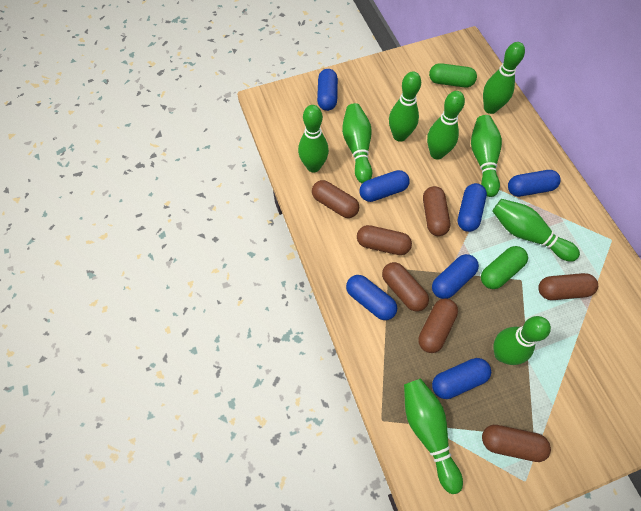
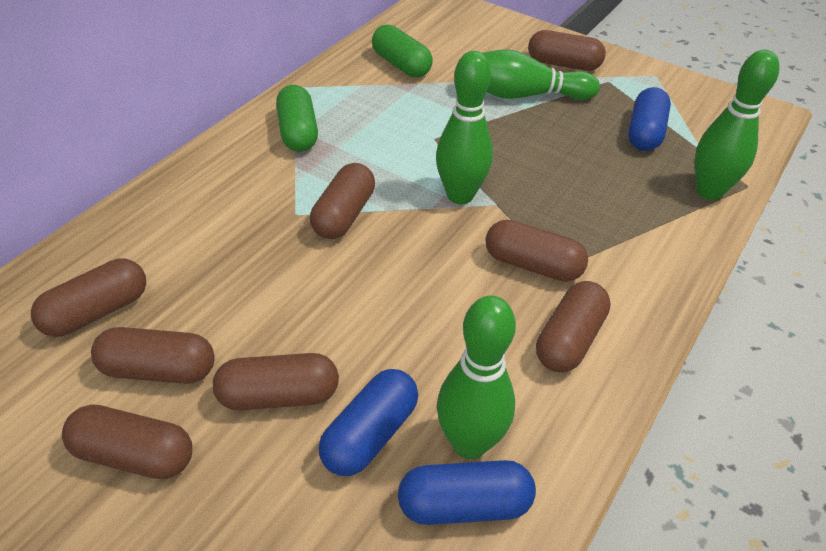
blue capsule: [317,69,338,111] [346,275,397,320] [359,170,410,202] [432,254,479,299] [432,358,491,399] [458,183,487,232] [508,170,561,197] = 7 -> [318,369,418,476] [398,460,536,525] [628,87,671,151] = 3
brown capsule: [312,180,359,218] [357,225,412,255] [382,262,429,312] [418,298,458,353] [423,186,450,236] [482,425,551,462] [538,273,598,300] = 7 -> [31,259,146,337] [62,404,192,479] [91,327,215,384] [213,353,339,410] [310,163,375,239] [485,220,588,282] [528,30,606,71] [536,281,611,372] = 8
green bowling pin: [298,105,329,172] [342,103,372,183] [389,72,421,142] [404,378,463,494] [427,91,465,159] [471,115,502,197] [483,42,525,114] [492,199,580,262] [493,316,551,365] = 9 -> [436,51,493,204] [437,295,516,459] [483,50,600,100] [695,50,780,200] = 4

